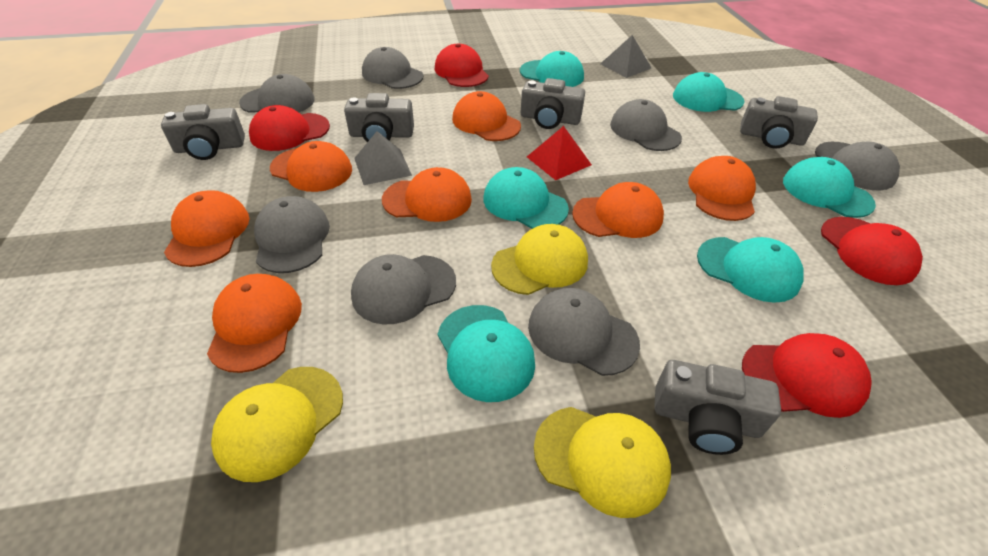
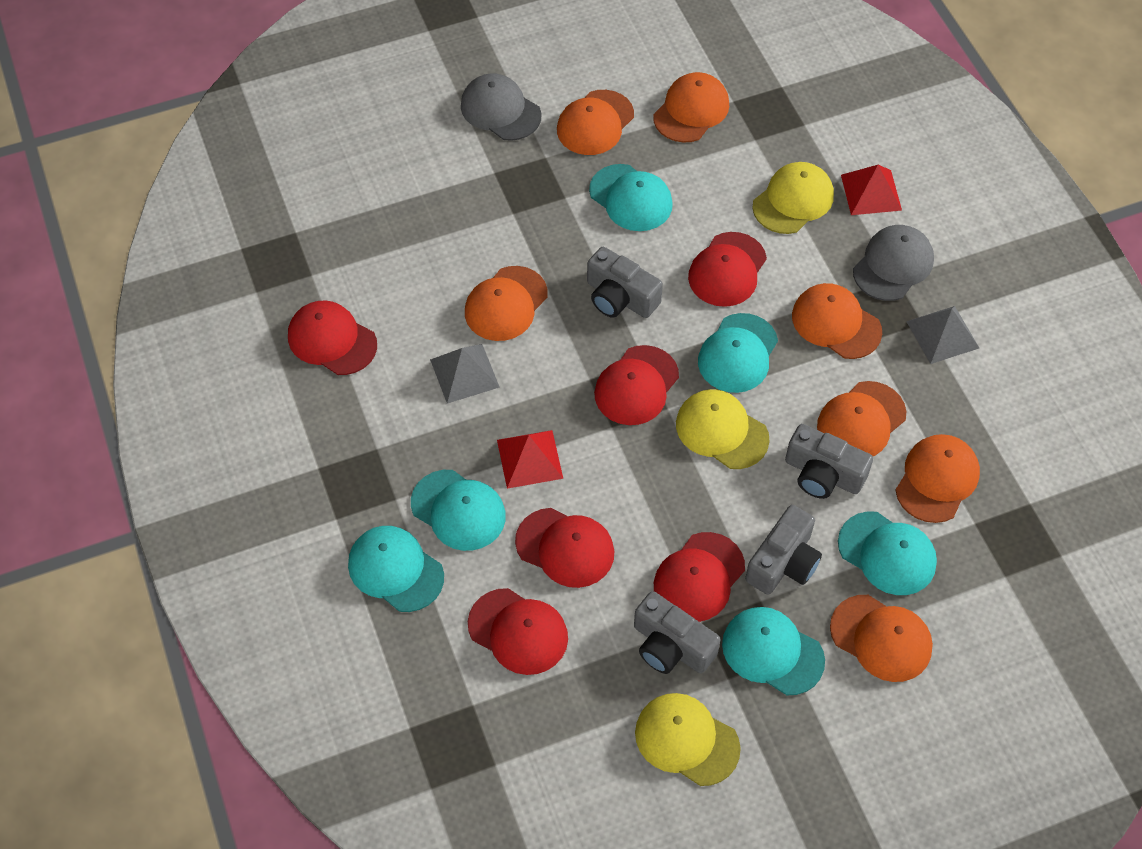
grey camera: [161,104,245,160] [344,93,414,142] [521,78,585,129] [654,360,781,455] [740,96,818,149] = 5 -> [587,247,663,318] [634,591,721,674] [745,505,822,595] [785,424,873,499] = 4
grey cap: [239,74,315,113] [254,196,330,273] [351,254,456,324] [362,47,423,89] [528,288,640,376] [610,99,682,151] [815,142,900,190] = 7 -> [461,73,541,141] [853,225,934,301] = 2
red cap: [249,105,330,151] [435,44,489,87] [742,333,872,418] [821,217,923,285] = 4 -> [288,300,377,375] [468,588,568,675] [515,508,614,588] [594,345,679,425] [654,532,745,622] [688,232,767,307] = 6
red pyramid: [527,126,592,180] = 1 -> [497,430,563,489] [841,165,902,215] = 2

